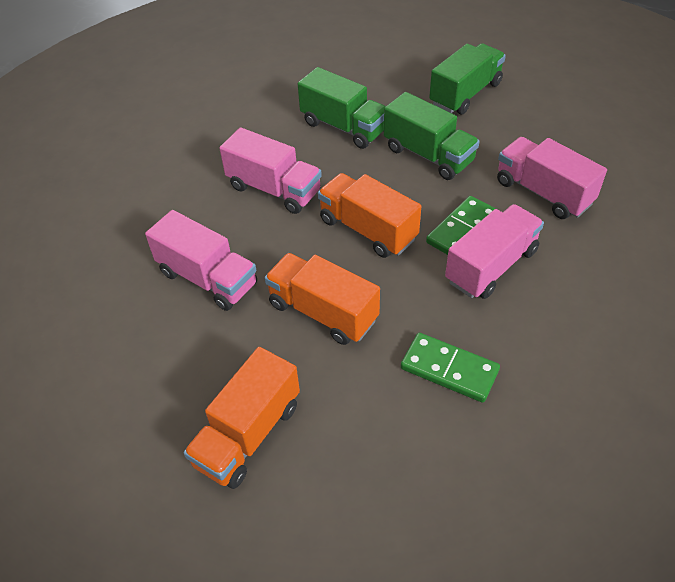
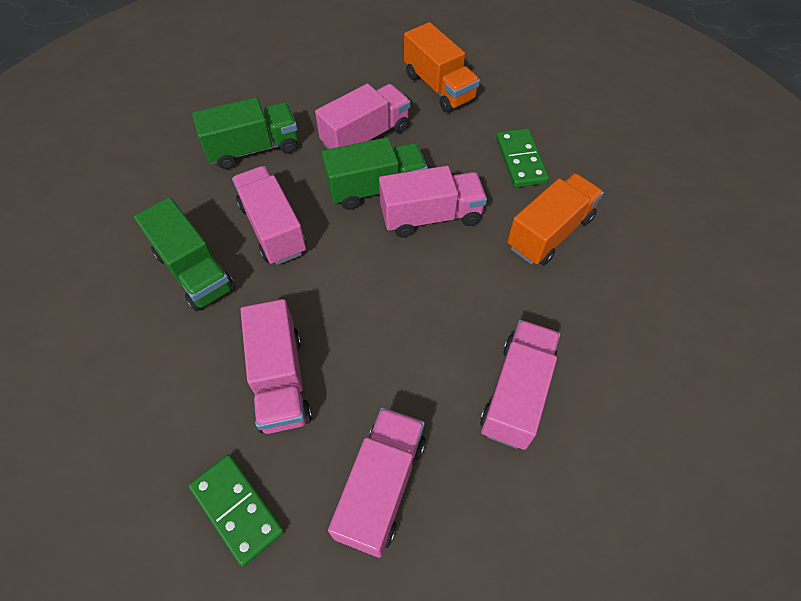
orange truck: [184,347,300,489] [265,253,380,345] [318,173,421,258] = 3 -> [404,22,480,112] [507,173,604,265] = 2
pink truck: [145,210,257,311] [219,128,322,214] [445,204,544,299] [497,137,607,219] = 4 -> [232,166,306,265] [241,299,312,434] [315,84,410,149] [328,407,425,558] [379,166,487,238] [480,320,560,450] = 6

